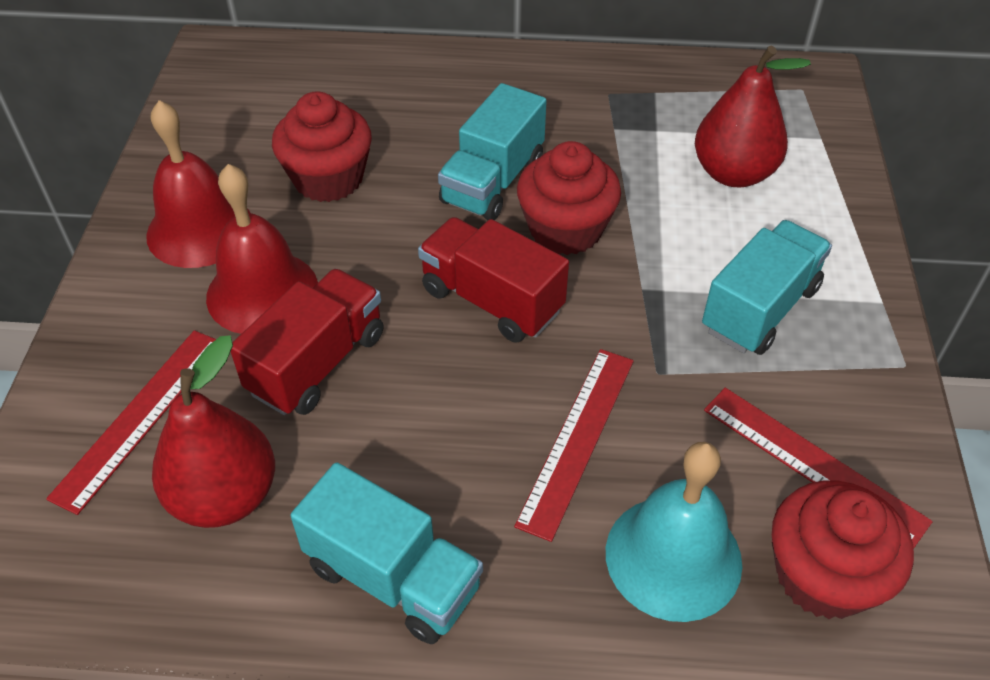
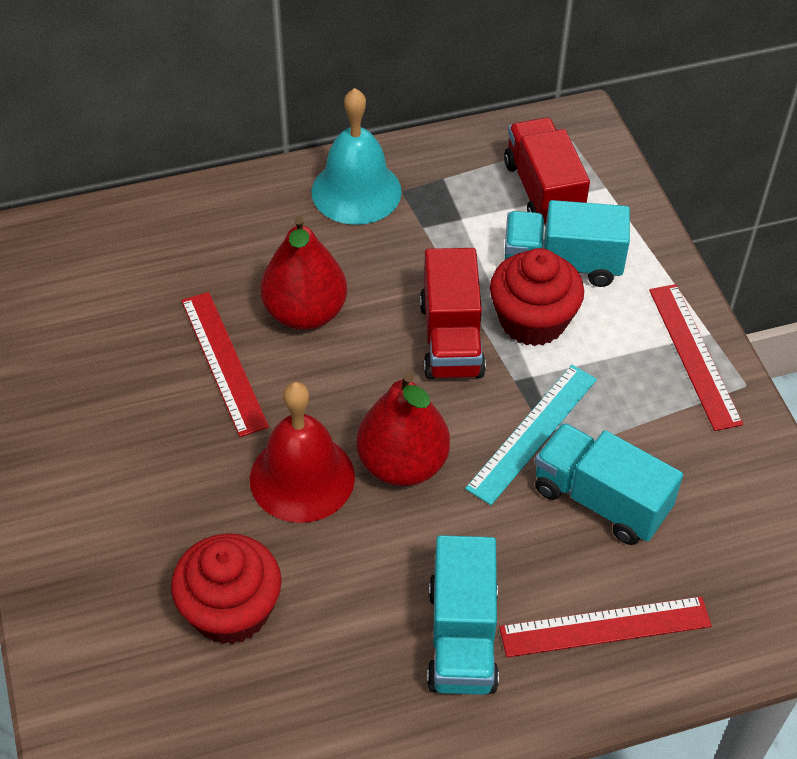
red bell: [146,100,250,268] [206,164,318,334] = 2 -> [250,382,355,523] = 1
red cupcake: [272,91,372,202] [517,141,621,255] [772,480,914,619] = 3 -> [171,533,282,644] [490,248,584,346] = 2
turquoise ruler: none = 0 -> [465,365,597,505] = 1

